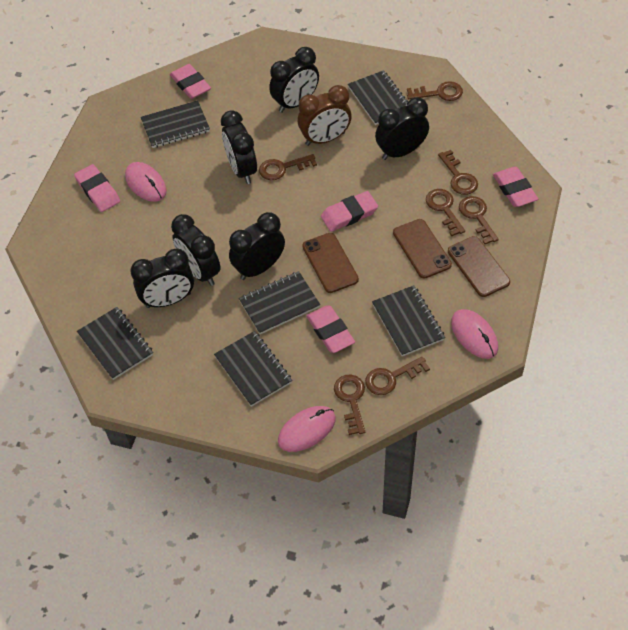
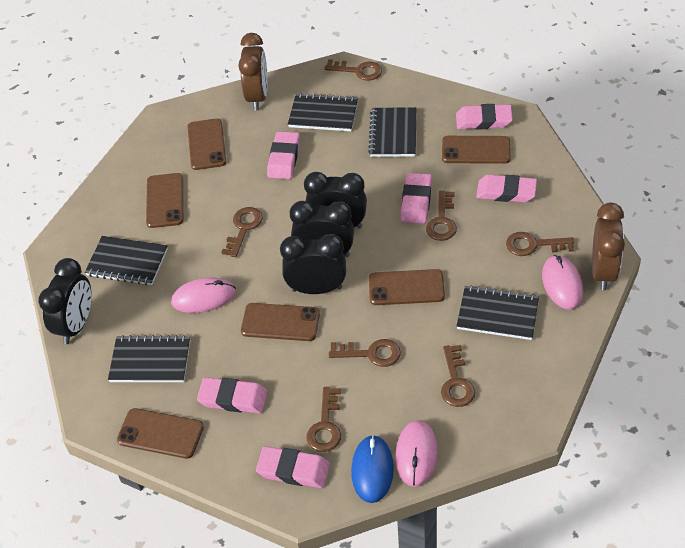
black clock: [130,248,194,308] [171,214,221,286] [221,110,257,184] [229,212,285,280] [269,47,319,113] [375,97,429,160] = 6 -> [38,258,92,344] [280,234,346,294] [289,201,354,257] [304,172,367,229] = 4
black notebook: [77,307,153,380] [141,100,210,148] [214,331,292,407] [239,271,320,334] [348,70,408,125] [372,285,445,356] = 6 -> [85,236,168,286] [108,335,190,382] [288,93,358,131] [368,107,416,157] [457,285,539,340] = 5
blue mouse: none = 0 -> [351,435,394,503] = 1
brown clock: [298,85,352,146] = 1 -> [238,33,268,111] [592,203,625,290] = 2
brown phone: [302,233,359,293] [393,219,452,279] [448,236,510,297] = 3 -> [117,408,204,459] [146,173,183,228] [187,118,226,170] [241,303,320,341] [369,269,445,305] [442,136,511,164] = 6
pink eraser: [74,164,120,212] [170,64,211,99] [306,305,355,353] [321,191,378,232] [493,167,538,207] = 5 -> [197,377,268,413] [256,446,330,488] [267,131,300,179] [400,173,432,224] [456,104,513,130] [476,174,537,203] = 6

